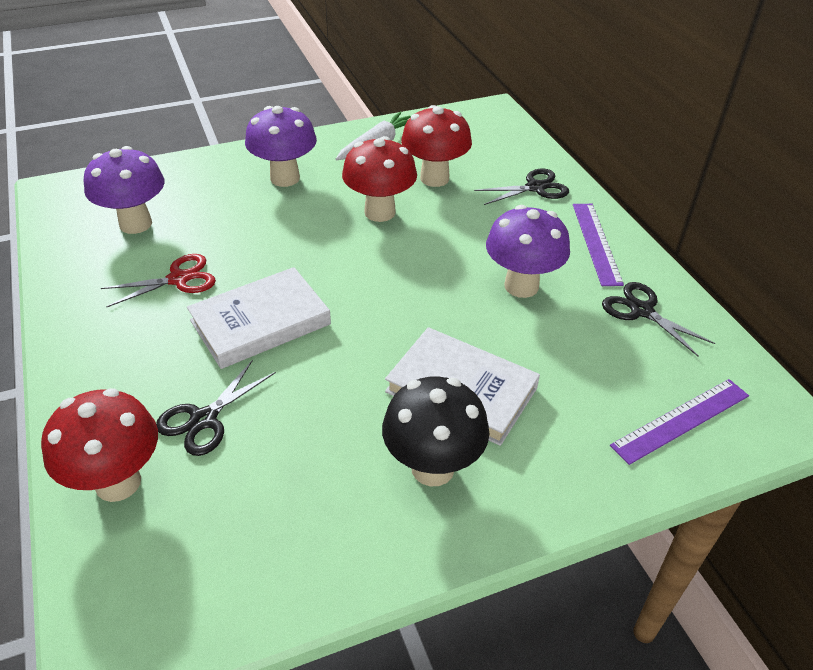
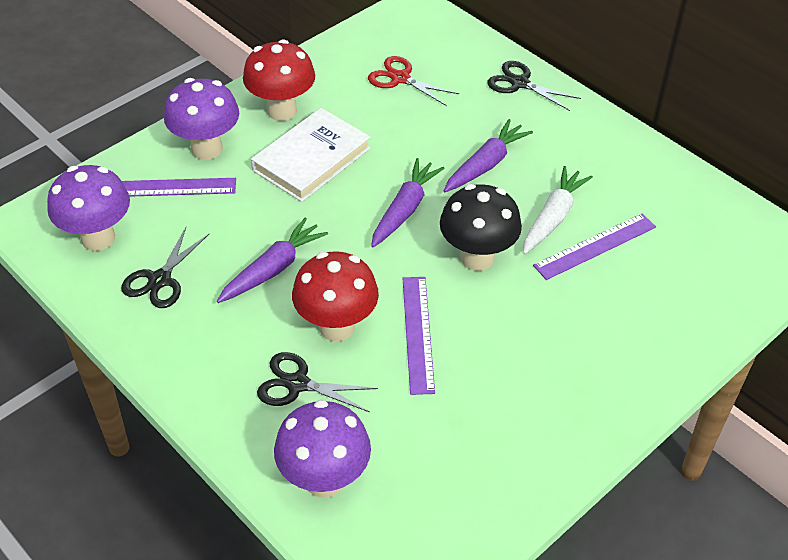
purple carrot: none = 0 -> [217,218,328,303] [371,158,445,247] [444,119,533,192] = 3
purple ruler: [573,204,624,286] [610,379,749,465] = 2 -> [122,178,236,197] [403,277,435,395] [533,213,656,280] = 3
red mushroom: [41,388,158,502] [342,136,417,222] [401,105,472,187] = 3 -> [243,39,315,121] [292,251,379,341] = 2
white book: [187,267,331,369] [385,327,540,446] = 2 -> [251,108,371,202] = 1

